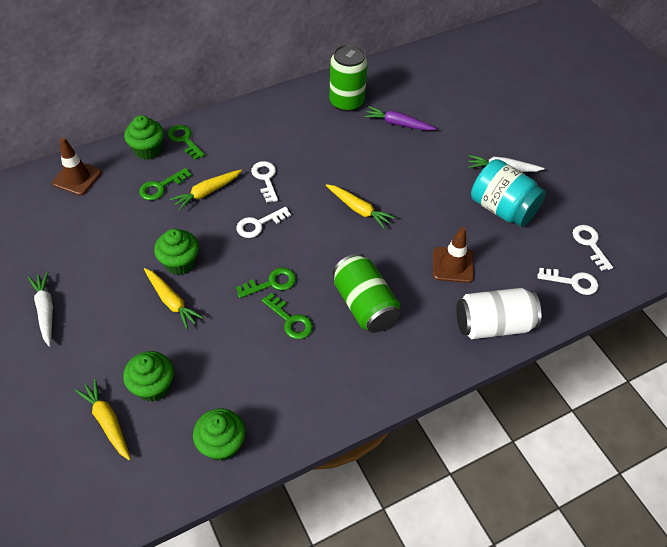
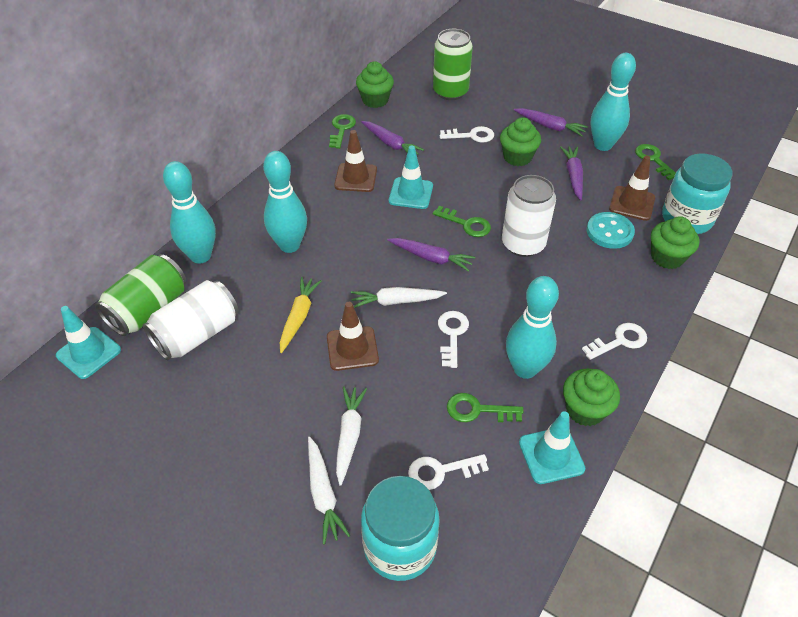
brown traffic cone: [52,137,102,195] [433,227,474,283] = 2 -> [327,302,379,371] [334,130,377,192] [609,156,655,221] = 3
purple carrot: [364,106,436,131] = 1 -> [361,121,424,155] [387,238,475,272] [514,108,588,136] [560,146,583,200] = 4
turquoise bowling pin: none = 0 -> [163,161,216,263] [263,151,307,253] [506,276,559,379] [591,53,636,151] = 4
turquoise button: none = 0 -> [587,212,635,249] = 1
turquoise jar: [471,159,546,227] = 1 -> [361,476,440,581] [662,153,733,234] = 2
turquoise traffic cone: none = 0 -> [56,306,121,379] [389,146,433,209] [519,411,585,484] = 3
white can: [456,288,541,339] = 1 -> [143,280,239,360] [502,175,556,257] = 2
white carrot: [28,272,53,347] [468,155,544,172] = 2 -> [308,437,350,545] [336,386,367,486] [351,287,447,308] = 3
yellow carrot: [75,379,131,460] [144,268,204,330] [170,170,242,211] [326,184,395,229] = 4 -> [280,277,322,353] = 1

